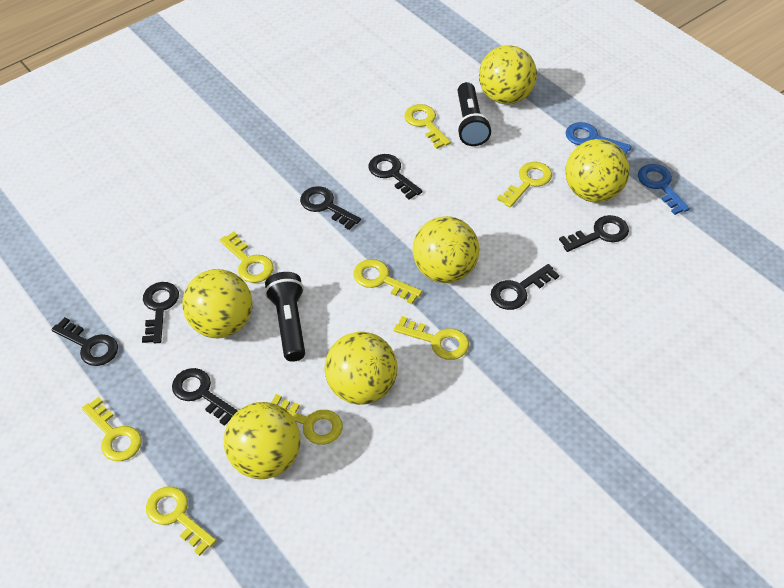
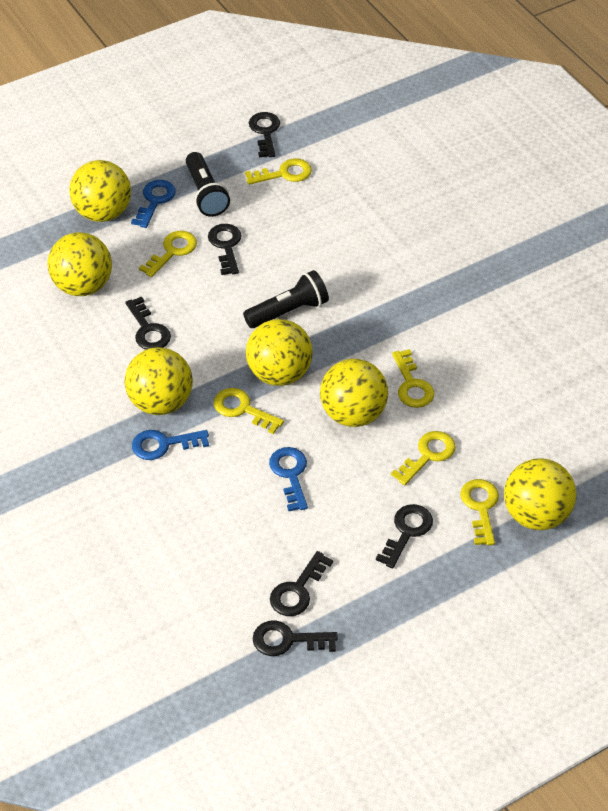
black key: [51,317,118,366] [142,282,179,343] [172,368,238,426] [300,186,361,230] [368,154,423,200] [491,264,559,310] [559,215,629,252] = 7 -> [125,297,171,350] [208,224,242,275] [249,112,280,157] [253,620,338,656] [270,551,333,616] [376,504,433,568] = 6
blue key: [566,122,632,155] [638,164,690,215] = 2 -> [131,180,176,228] [132,430,209,460] [269,447,308,511] = 3
yellow key: [82,397,142,461] [146,486,216,556] [220,231,274,283] [271,394,343,445] [353,259,422,304] [394,316,469,360] [404,104,451,149] [497,162,552,208] = 8 -> [139,231,197,277] [214,388,284,434] [245,159,312,185] [391,431,456,485] [392,349,434,408] [460,479,499,545] = 6

